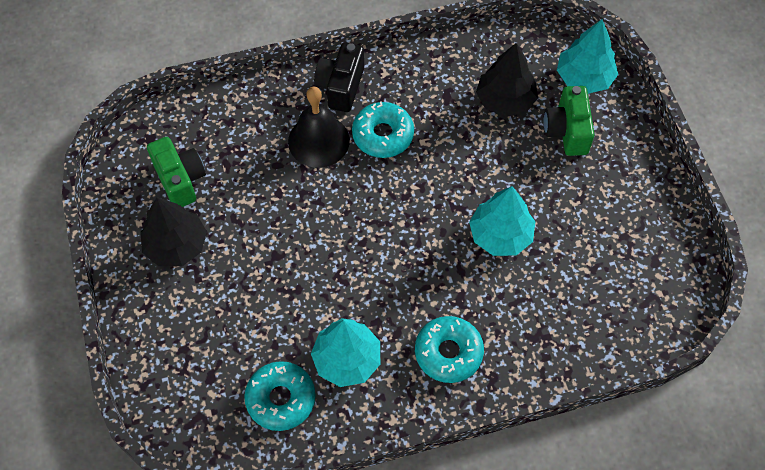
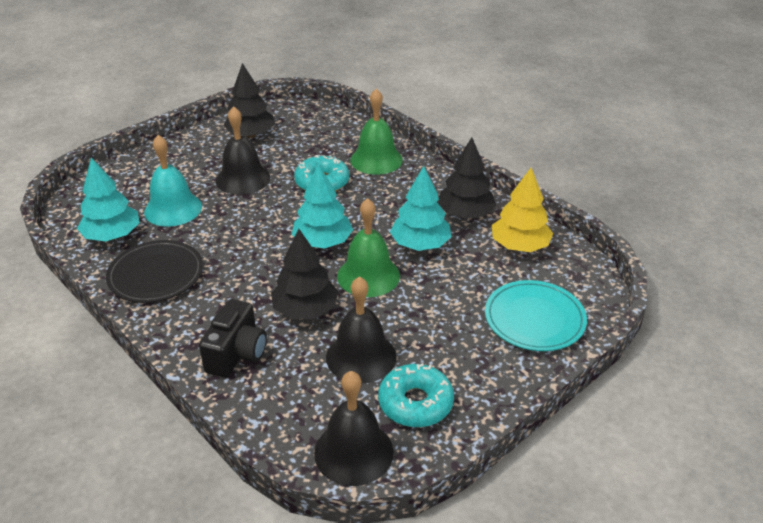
black bell: [288,87,350,168] = 1 -> [216,106,270,195] [314,371,394,486] [326,276,396,384] = 3
black plate: none = 0 -> [106,240,203,303] = 1
black tree: [140,197,207,266] [476,43,538,117] = 2 -> [223,63,275,138] [271,229,339,319] [437,137,496,219] = 3
green bell: none = 0 -> [337,198,400,297] [350,89,403,175] = 2
green camera: [147,137,206,207] [543,86,595,156] = 2 -> none = 0
turquoise bell: none = 0 -> [144,135,202,227] = 1
turquoise donut: [244,361,316,431] [352,101,414,158] [415,316,484,383] = 3 -> [294,155,349,192] [378,363,454,427] = 2
turquoise plate: none = 0 -> [485,280,587,351] = 1
yellow tree: none = 0 -> [492,168,553,252] = 1

